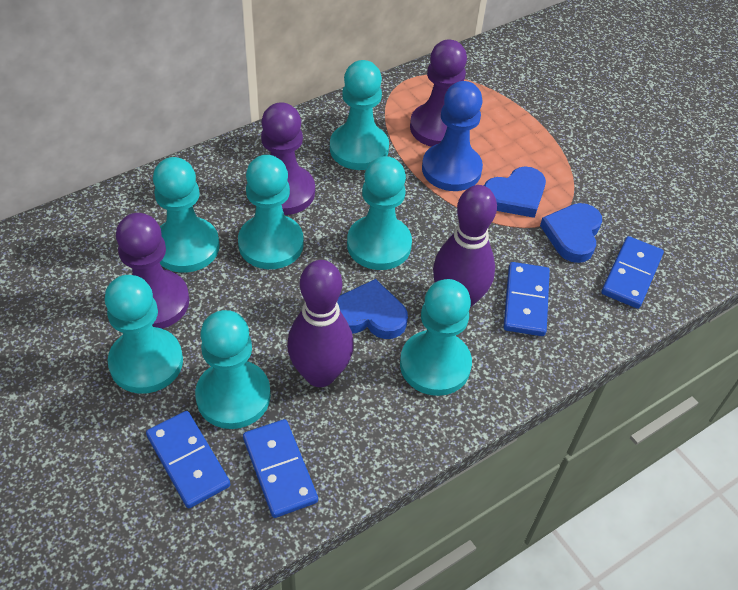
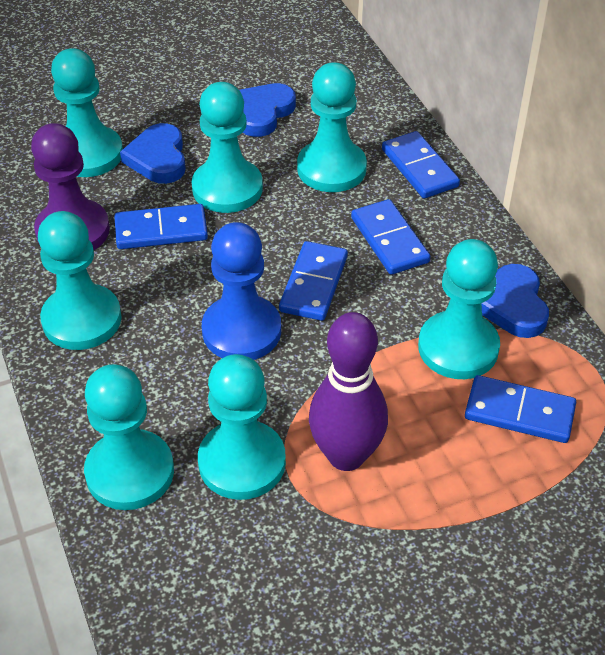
blue domino: [146,411,230,508] [243,419,318,518] [504,262,550,336] [601,236,664,309] = 4 -> [114,204,208,249] [279,241,348,321] [351,199,430,275] [382,131,460,198] [465,375,576,443] = 5
purple bowling pin: [287,260,354,387] [433,185,497,308] = 2 -> [309,312,388,471] = 1
purple pawn: [116,213,189,329] [261,102,315,215] [410,40,467,147] = 3 -> [31,123,110,250] = 1

